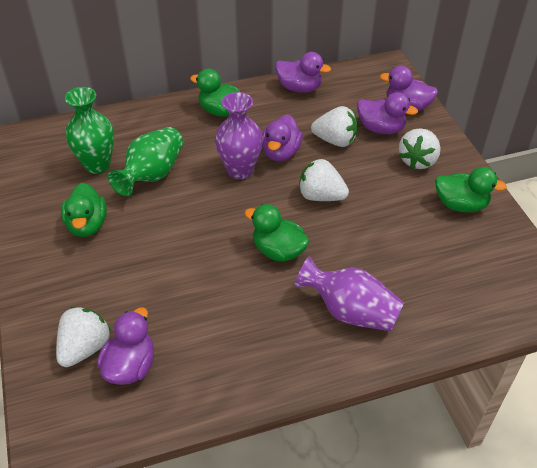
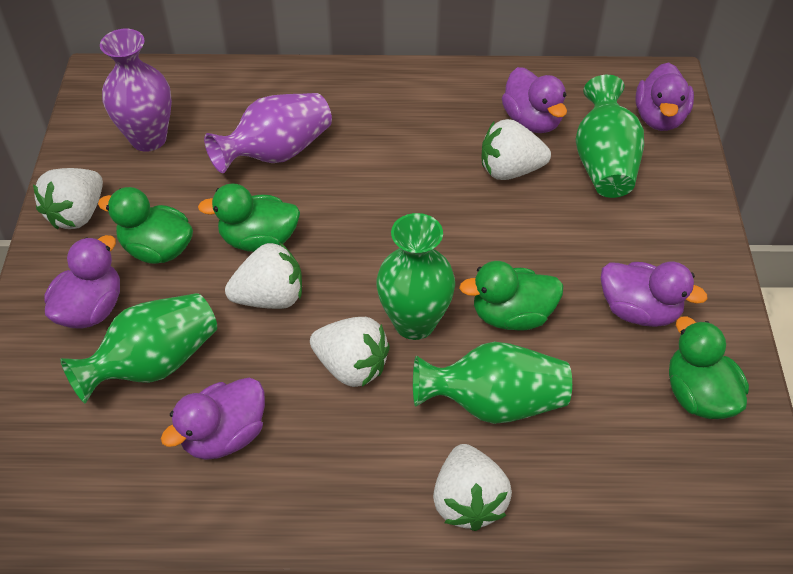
green vase: [65,87,114,174] [108,127,184,196] = 2 -> [60,293,217,403] [376,213,455,340] [413,342,572,424] [575,75,644,198] = 4
white strawberry: [56,306,111,367] [299,159,349,201] [311,106,358,147] [399,128,441,169] = 4 -> [33,168,103,229] [225,242,302,309] [310,317,390,387] [433,444,512,531] [481,119,551,180] = 5

